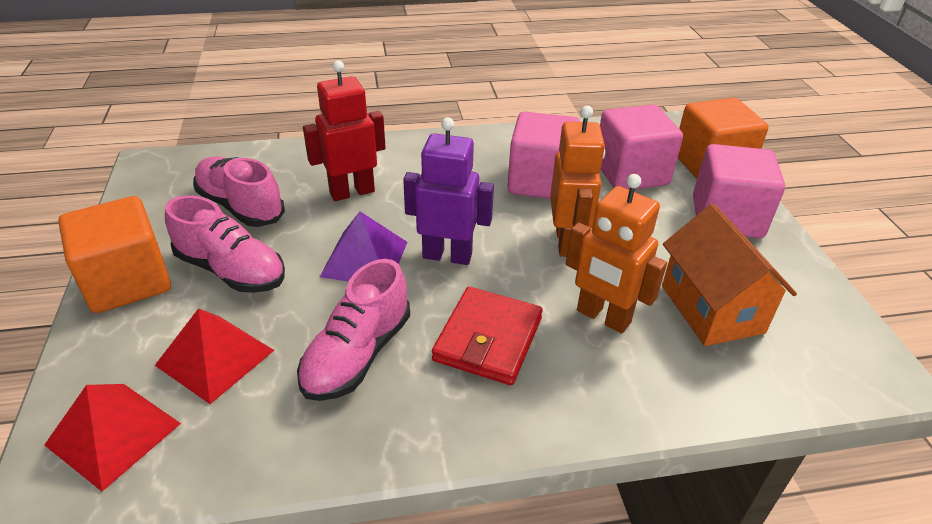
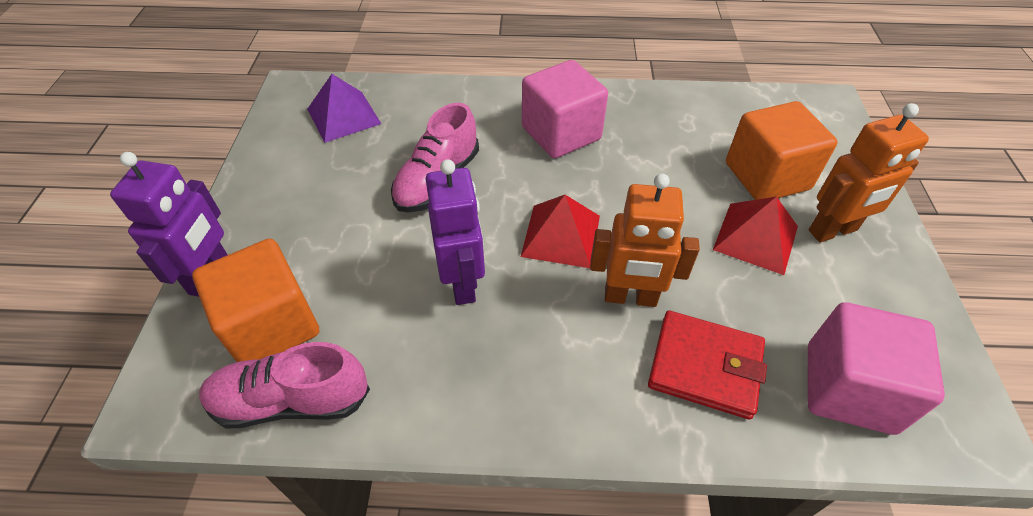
orange house: [662,204,797,346] = 1 -> none = 0
pink cube: [507,111,580,199] [600,105,683,190] [693,144,785,238] = 3 -> [522,60,608,158] [808,302,945,435] = 2
pink shoe: [165,195,285,293] [193,156,285,227] [297,259,410,401] = 3 -> [199,342,370,428] [391,103,479,212] = 2
purple robot: [403,117,494,265] = 1 -> [110,152,228,297] [426,159,485,305] = 2
red robot: [303,60,386,201] = 1 -> none = 0

